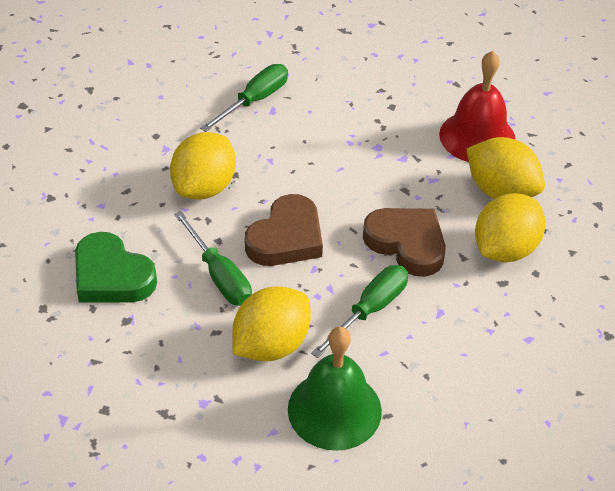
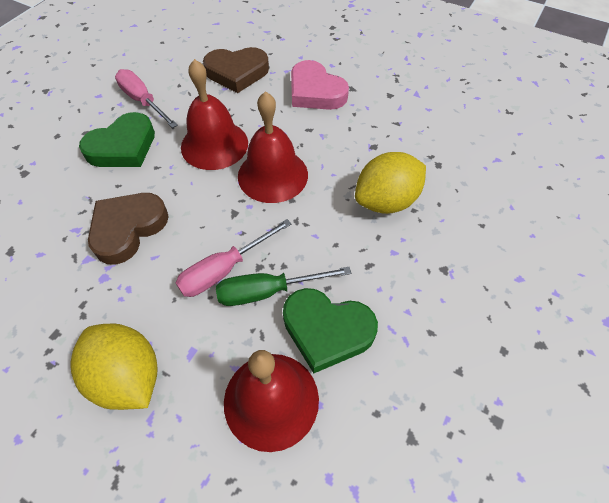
green bell: [288,327,382,451] = 1 -> none = 0
green heart: [75,232,157,302] = 1 -> [79,112,155,167] [283,288,378,373] = 2
green screwdriver: [174,211,252,306] [200,64,288,132] [311,265,408,358] = 3 -> [216,267,351,306] = 1
pink heart: none = 0 -> [291,60,349,110] = 1
pink screwdriver: none = 0 -> [115,69,178,128] [176,219,292,297] = 2
red bell: [439,51,516,162] = 1 -> [181,59,248,170] [224,350,319,452] [238,91,308,203] = 3
yellow lemon: [170,132,236,200] [233,286,311,361] [467,137,545,199] [475,193,545,262] = 4 -> [71,324,157,410] [355,152,426,214] = 2

